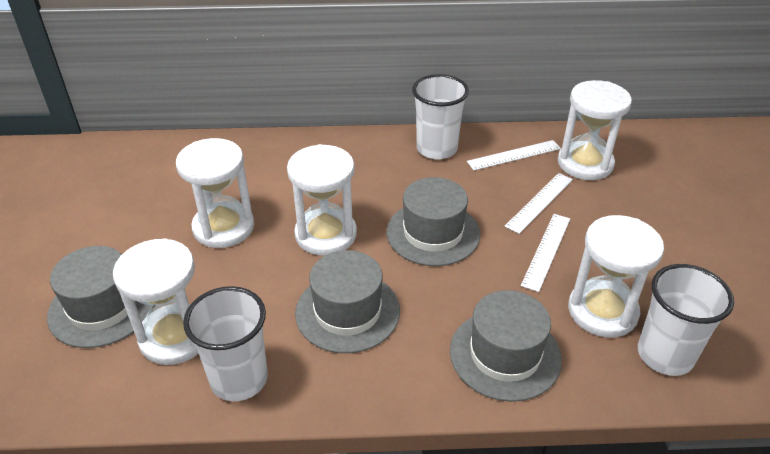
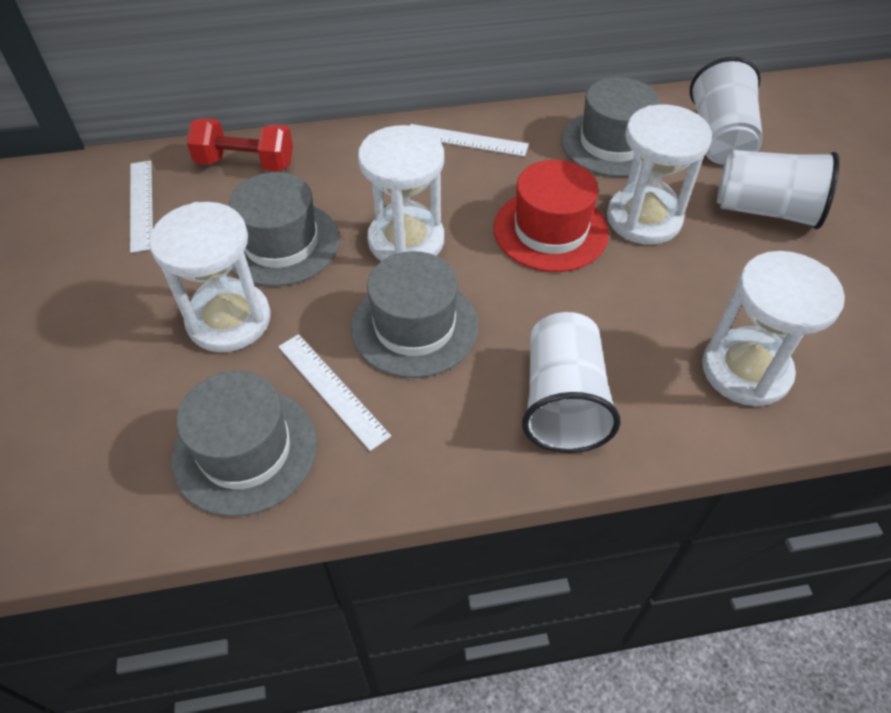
red dumbbell: none = 0 -> [187,118,293,171] = 1
red hat: none = 0 -> [493,160,609,272] = 1
white hourglass: [113,238,199,365] [176,138,254,248] [287,144,357,255] [558,80,632,180] [568,215,664,338] = 5 -> [149,202,271,352] [358,125,444,261] [607,105,712,245] [702,251,845,406] = 4

